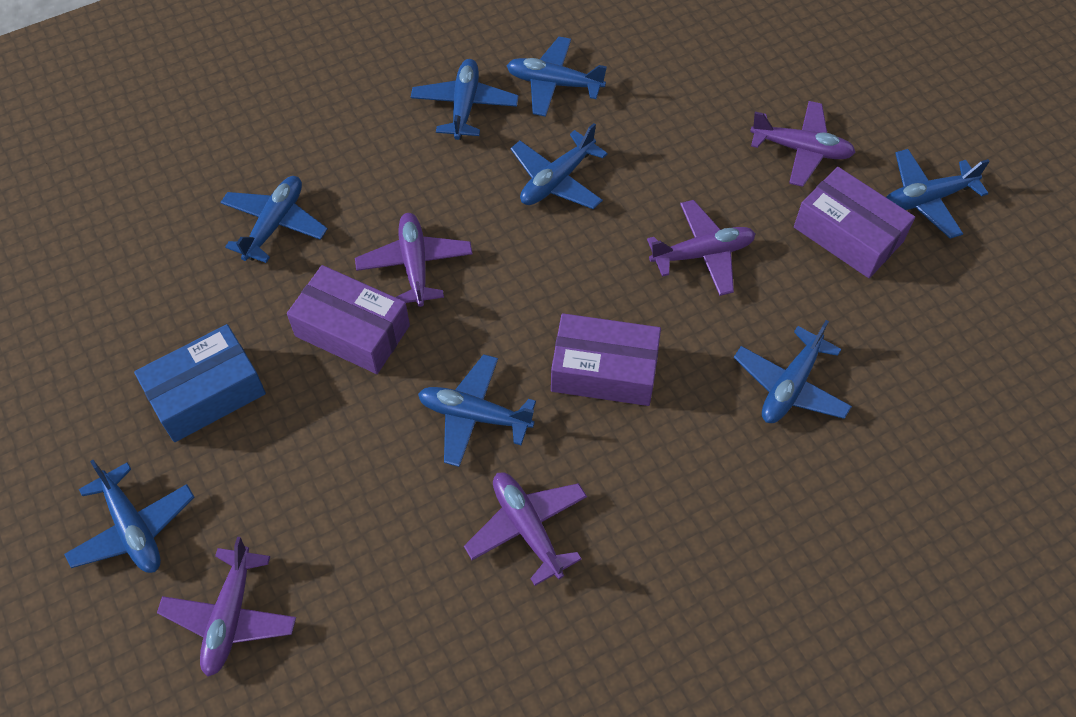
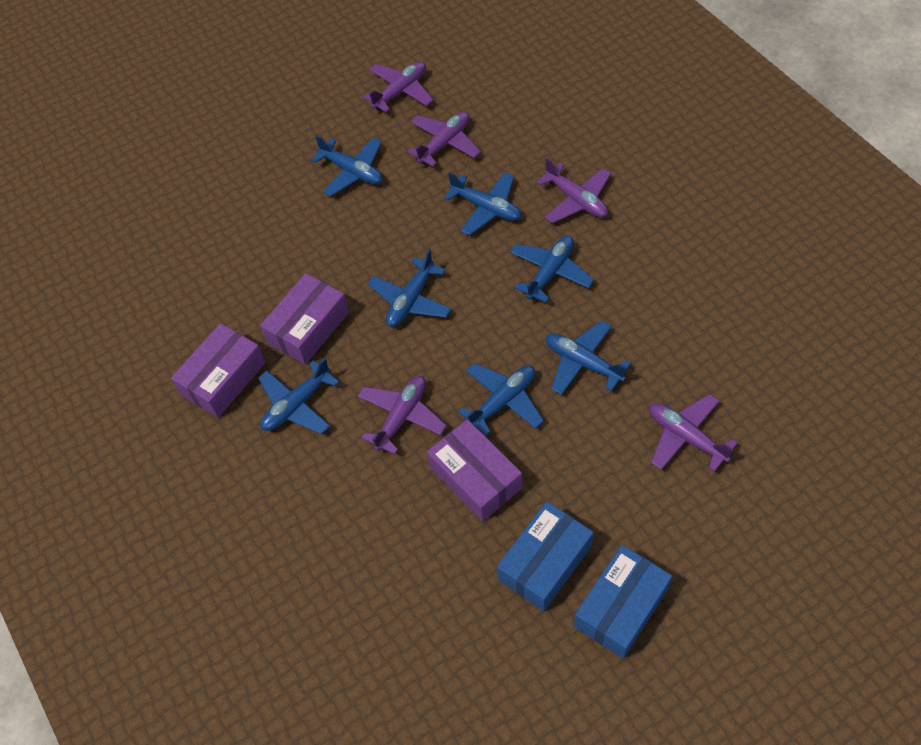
blue box: [134,324,266,442] = 1 -> [497,501,594,611] [574,545,672,659] = 2
blue plane: [64,460,194,573] [220,176,328,263] [411,59,518,140] [418,354,536,467] [506,37,607,117] [511,123,608,209] [734,320,852,423] [886,149,990,239] = 8 -> [258,358,339,434] [311,135,382,196] [368,249,452,327] [444,172,521,235] [458,363,544,436] [510,236,594,303] [546,321,631,395] = 7

